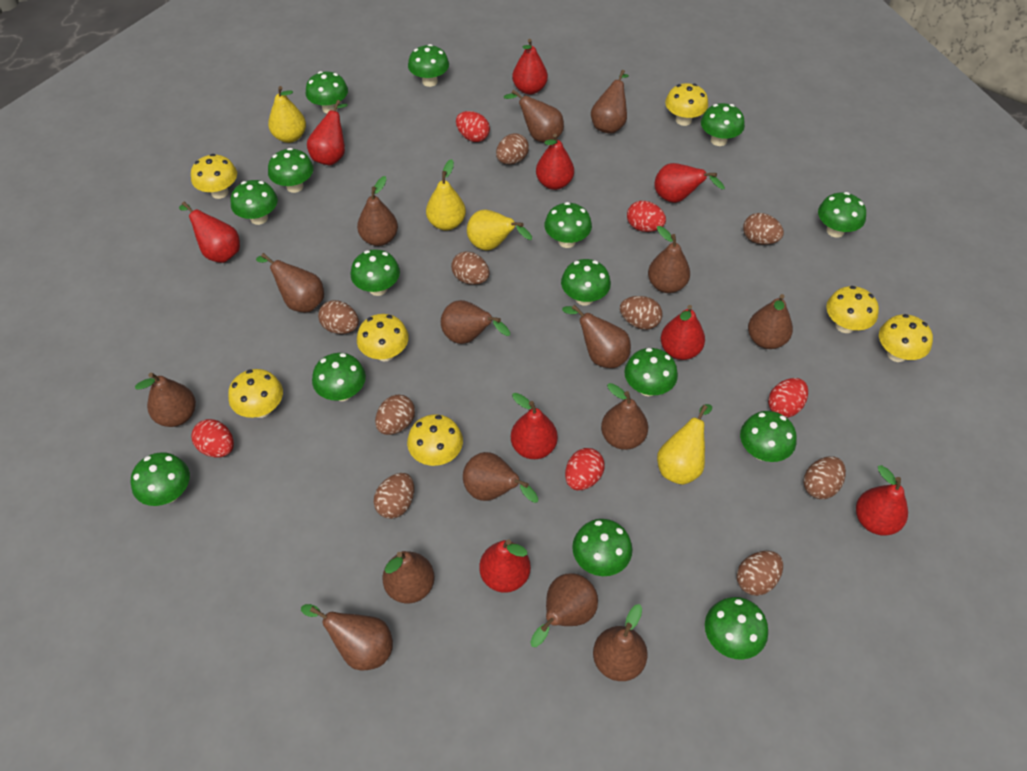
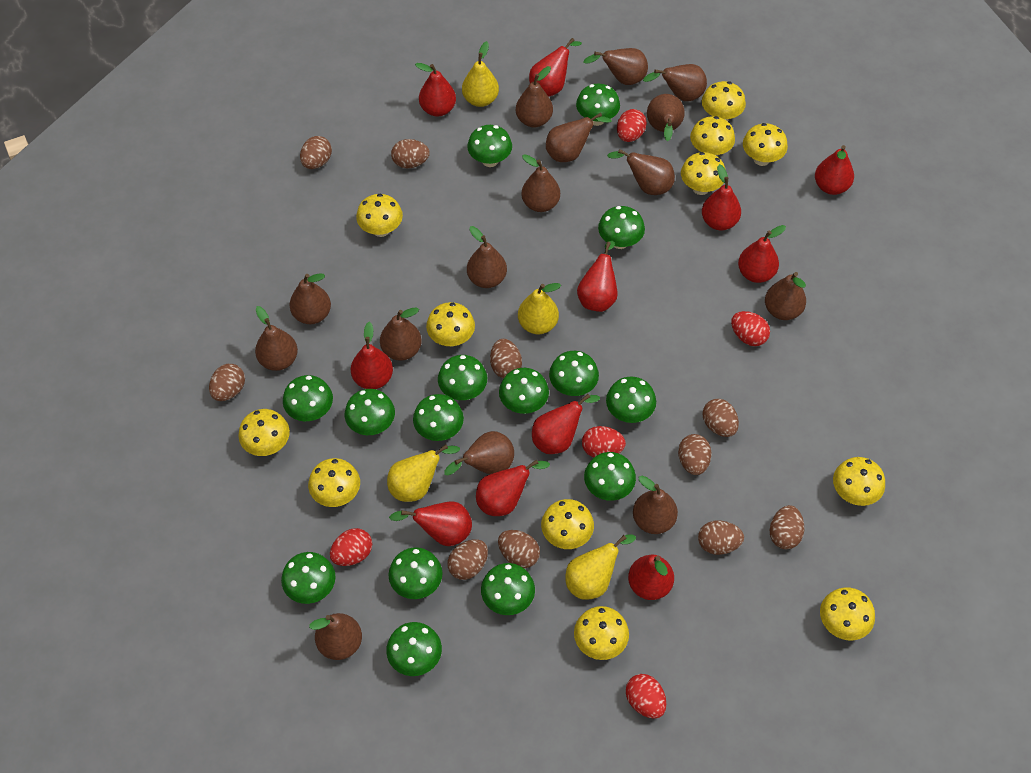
brown egg: [318,300,359,334] [374,473,414,519] [375,395,415,435] [451,251,490,285] [496,133,529,165] [620,296,663,330] [737,551,783,596] [743,213,784,245] [803,456,846,499] = 9 -> [209,364,245,401] [300,136,332,169] [391,139,430,168] [447,539,488,580] [490,339,522,378] [498,530,540,568] [678,434,712,475] [698,520,744,555] [702,399,739,437] [770,505,804,549] = 10
red pear: [179,201,240,263] [307,100,348,165] [479,540,531,593] [511,393,558,459] [512,39,548,95] [536,134,574,190] [654,163,725,203] [661,305,705,360] [856,465,908,536] = 9 -> [351,322,393,389] [389,501,472,546] [415,63,456,117] [476,459,550,516] [529,38,582,97] [532,394,600,454] [577,241,618,312] [628,555,674,600] [702,164,741,230] [738,225,786,283] [815,145,854,195] = 11
yellow mushroom: [191,154,237,199] [228,369,283,418] [357,314,409,361] [407,414,463,466] [665,83,708,126] [826,286,879,333] [879,314,933,362] = 7 -> [238,409,290,456] [308,458,360,507] [356,194,403,237] [426,302,475,347] [541,499,594,549] [574,606,629,660] [681,152,725,195] [690,116,735,156] [702,81,746,121] [743,123,788,166] [820,587,875,640] [833,457,885,506] = 12

